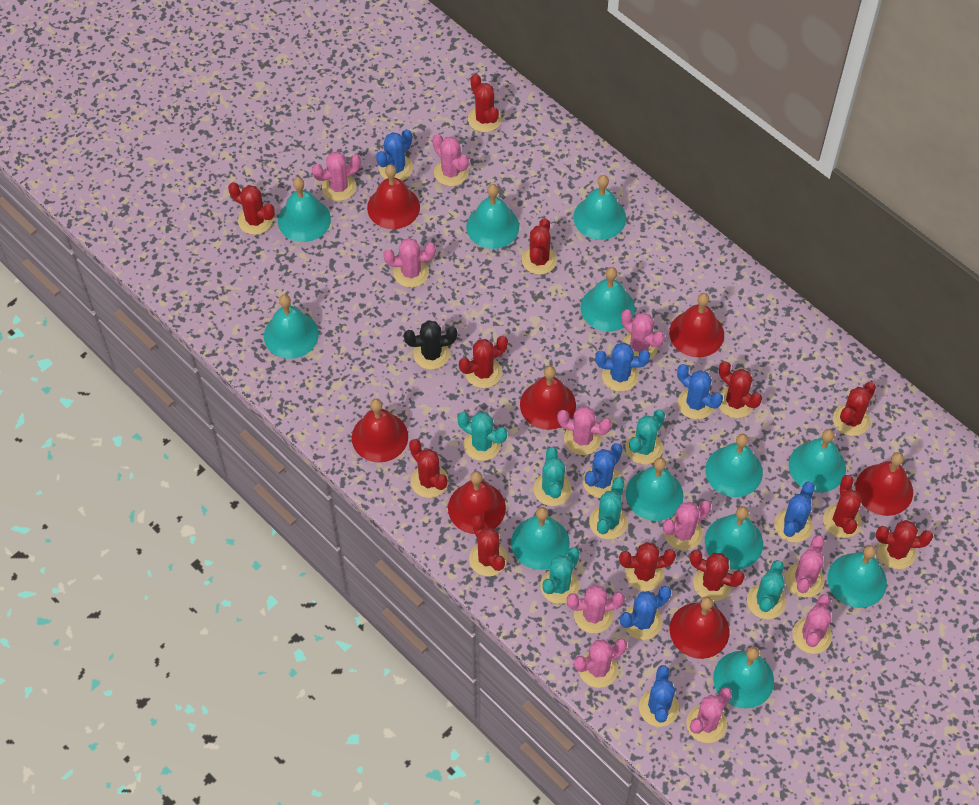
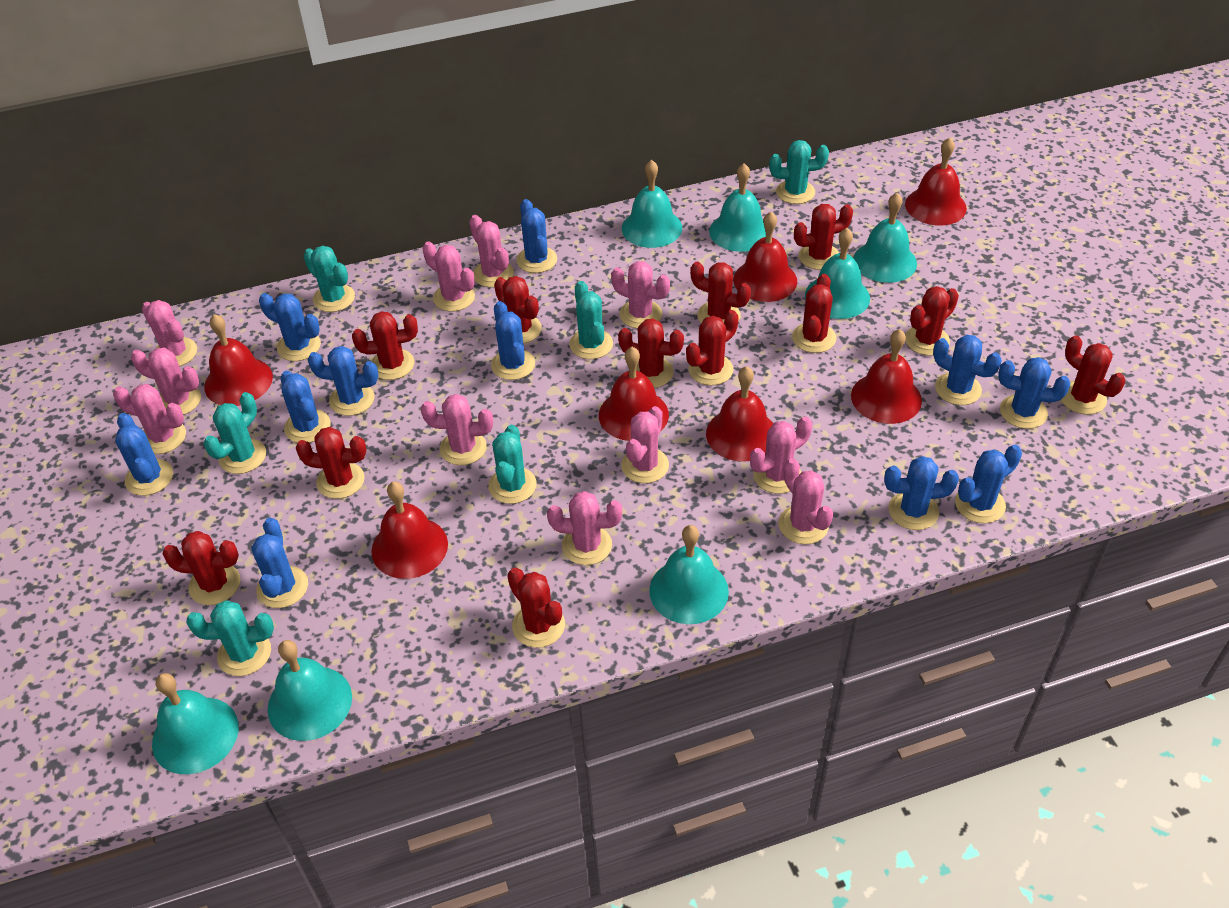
black cactus: [404,320,457,370] = 1 -> none = 0
blue cactus: [376,129,413,181] [583,443,623,498] [595,342,650,392] [620,586,671,640] [639,665,679,727] [677,364,723,420] [774,481,815,543] = 7 -> [115,413,173,496] [251,518,308,608] [259,293,321,361] [280,371,330,443] [308,346,378,416] [491,301,535,380] [516,199,557,273] [884,456,959,530] [933,335,1002,405] [955,445,1022,523] [998,357,1070,429] = 11
turquoise bell: [264,294,319,359] [278,177,331,242] [466,184,519,249] [511,507,570,570] [573,175,626,240] [580,267,635,332] [626,457,683,521] [705,434,763,497] [705,506,763,569] [713,647,774,709] [789,429,846,493] [827,545,887,608] = 12 -> [152,673,239,774] [268,640,352,741] [622,160,682,248] [649,525,729,624] [709,163,766,252] [805,228,870,319] [854,193,917,283] = 7

